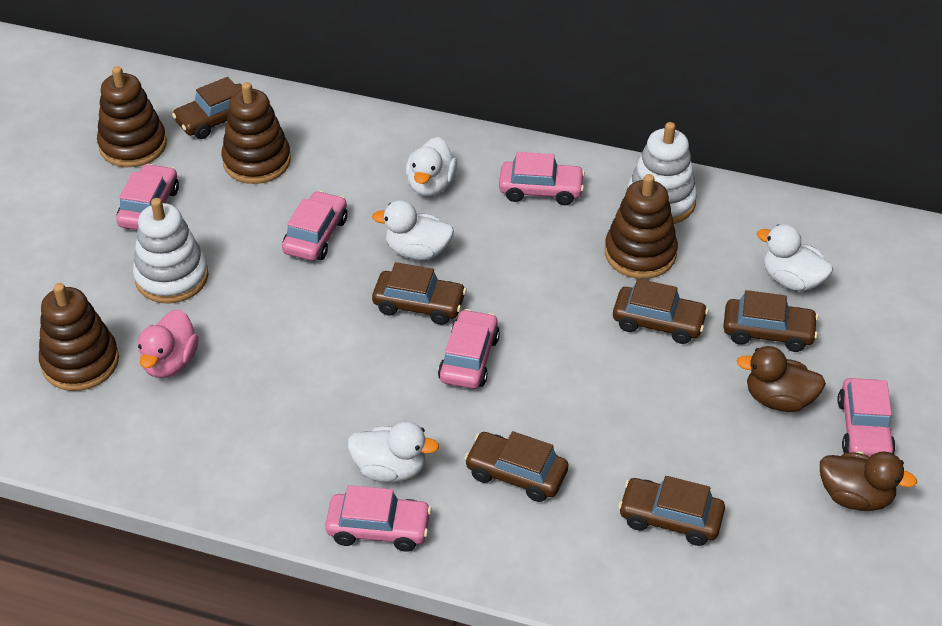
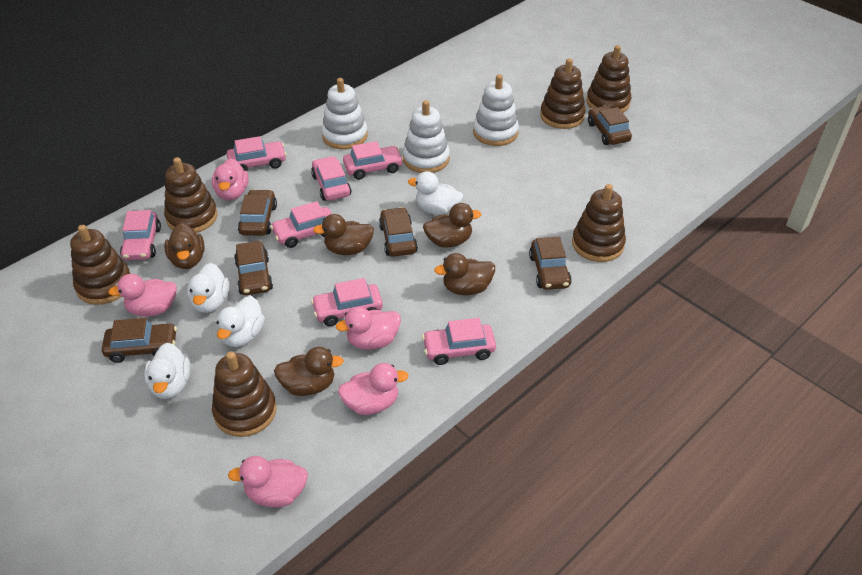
brown duck: [736,346,826,412] [820,451,917,511] = 2 -> [164,223,205,269] [274,347,344,396] [313,214,374,255] [423,203,482,247] [434,253,495,295] = 5
brown stacking toy: [39,283,119,391] [97,66,167,167] [221,82,291,184] [605,174,678,279] = 4 -> [70,225,130,305] [164,157,217,233] [212,351,276,437] [540,58,586,129] [572,184,626,262] [586,45,631,113] = 6
pink car: [116,164,179,230] [282,191,347,261] [325,485,432,552] [438,309,500,389] [499,152,585,205] [837,378,896,457] = 6 -> [120,210,161,261] [227,136,286,171] [270,201,332,248] [311,156,351,201] [311,278,383,326] [343,141,404,180] [422,318,496,365] = 7
pink duck: [138,309,199,378] = 1 -> [108,274,177,317] [212,158,249,200] [228,456,308,507] [336,307,401,350] [338,363,408,415] = 5
white stacking toy: [133,198,209,304] [627,122,697,224] = 2 -> [322,78,368,150] [403,100,450,173] [473,74,519,146] = 3

